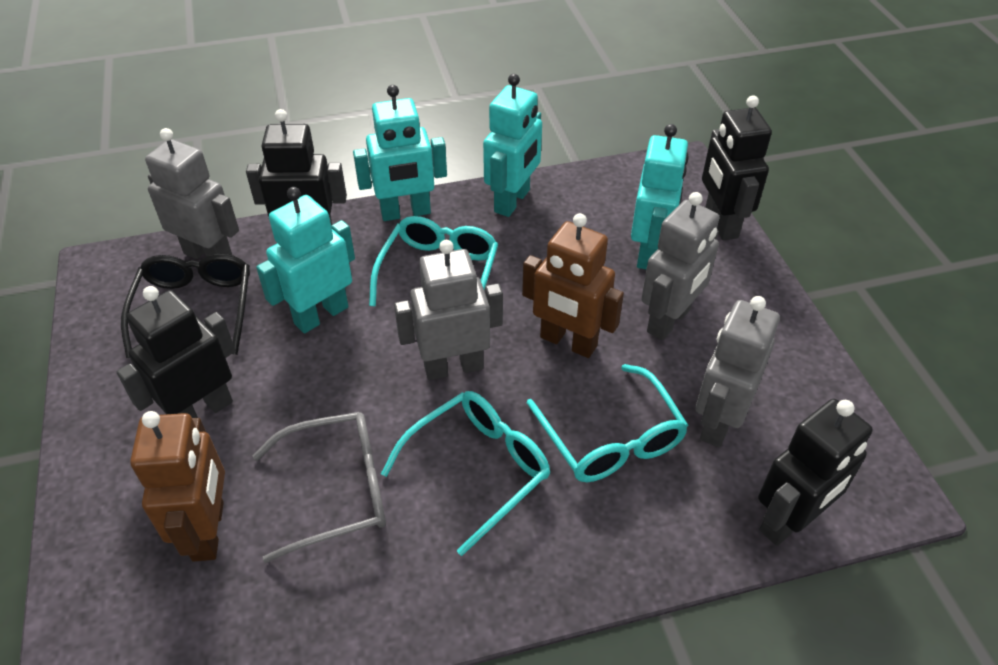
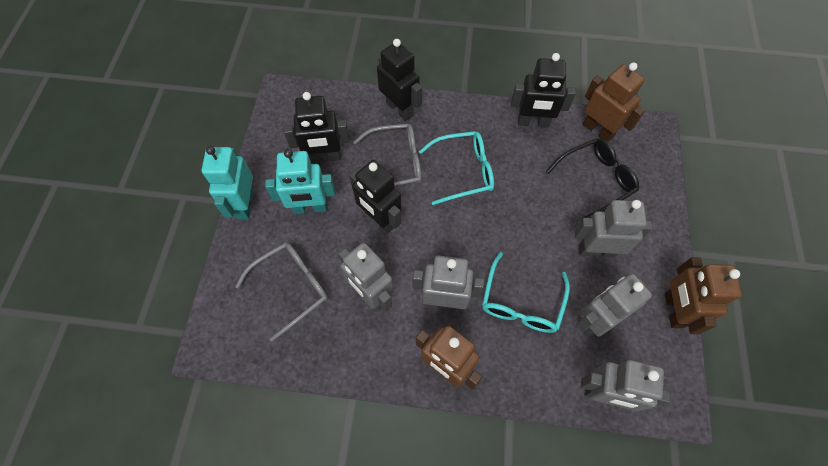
brown robot: [130,411,225,562] [522,213,624,358] = 2 -> [416,326,482,389] [583,62,645,142] [665,257,742,334] = 3
grey glasses: [252,412,386,563] = 1 -> [235,242,328,341] [353,124,422,186] = 2
grey robot: [145,128,239,259] [394,240,503,380] [641,192,719,340] [695,296,780,447] = 4 -> [338,243,394,312] [413,256,485,310] [574,200,652,258] [576,274,652,336] [581,360,670,411] = 5
turquoise glasses: [369,216,498,306] [381,391,550,556] [527,364,689,482] = 3 -> [419,131,494,205] [482,252,570,333] = 2
turquoise robot: [256,187,355,333] [353,85,447,221] [483,74,542,217] [631,124,689,269] = 4 -> [202,146,253,220] [265,149,335,214] = 2

